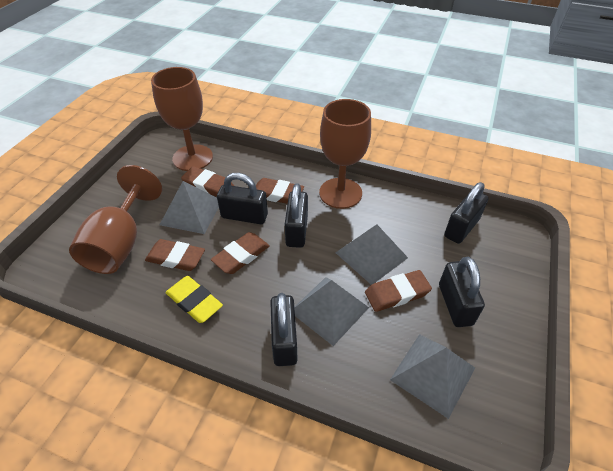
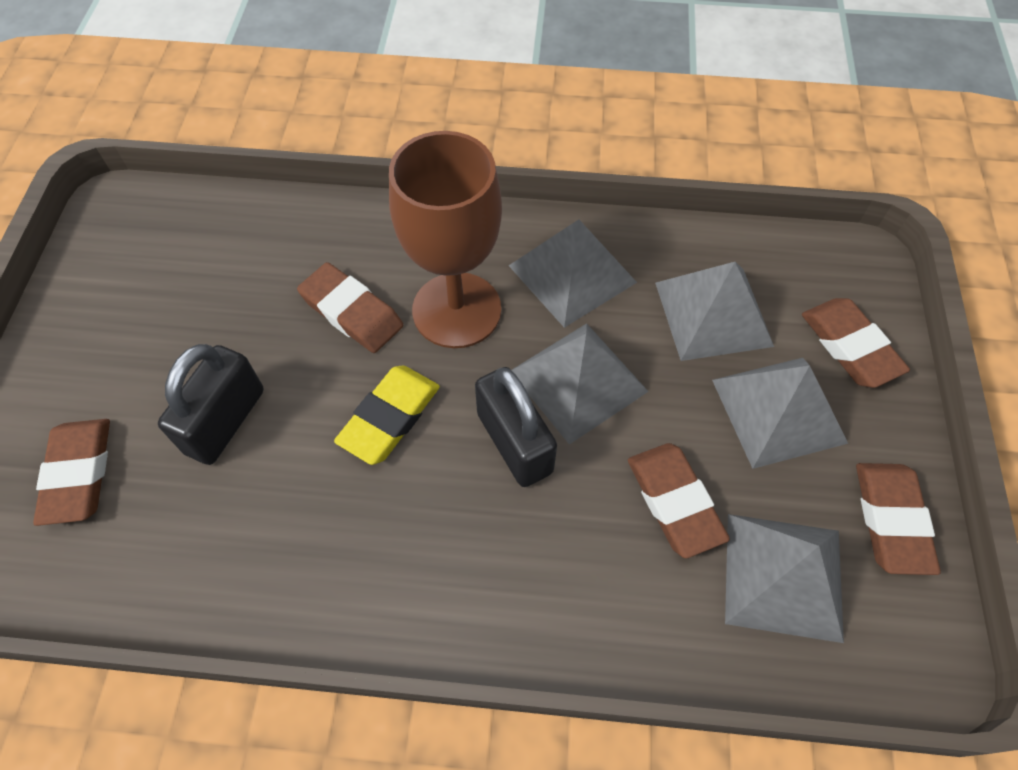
black padlock: [217,173,268,224] [270,293,298,366] [285,183,308,248] [439,257,485,327] [444,182,488,244] = 5 -> [158,344,264,465] [475,367,557,487] = 2
brown goblet: [69,165,162,274] [151,67,213,171] [319,99,371,209] = 3 -> [389,131,502,348] = 1
grey pyramid: [160,181,219,234] [294,277,369,346] [335,224,408,285] [390,334,475,419] = 4 -> [509,219,637,328] [511,323,649,445] [655,262,774,361] [712,358,848,469] [725,514,844,643] = 5

